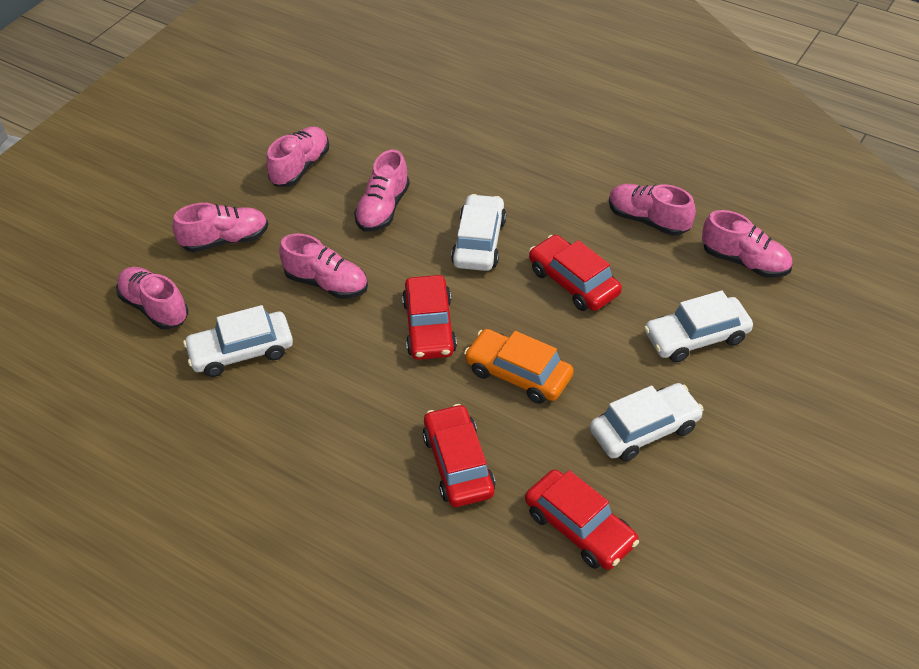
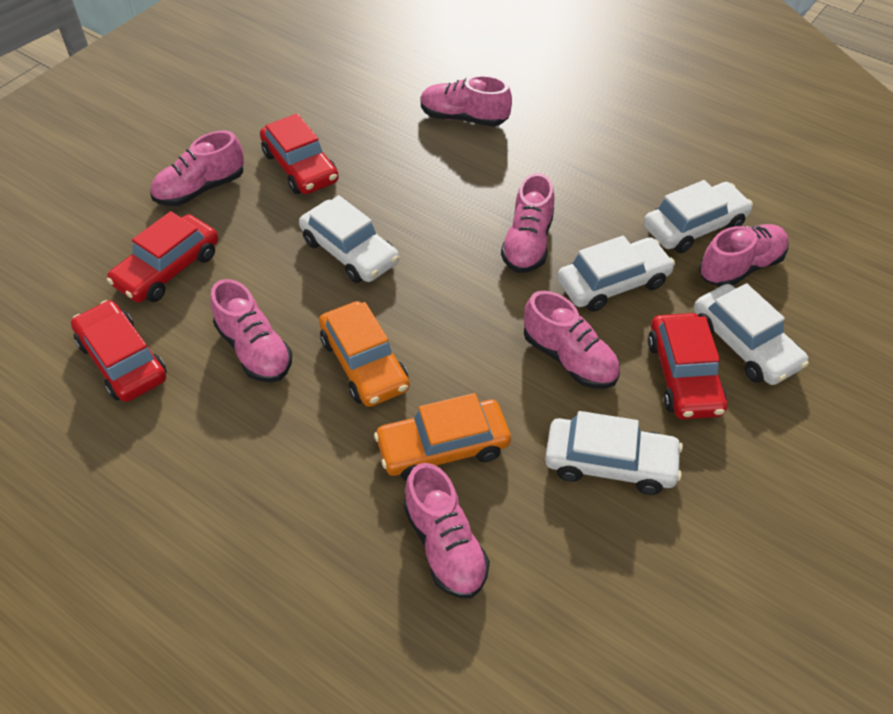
orange car: [464,329,573,404] = 1 -> [319,301,409,407] [374,393,511,481] = 2
white car: [183,305,293,377] [451,194,506,271] [590,383,704,461] [644,290,753,363] = 4 -> [299,195,399,283] [545,411,683,495] [557,236,675,312] [644,180,753,253] [694,283,809,385] = 5

